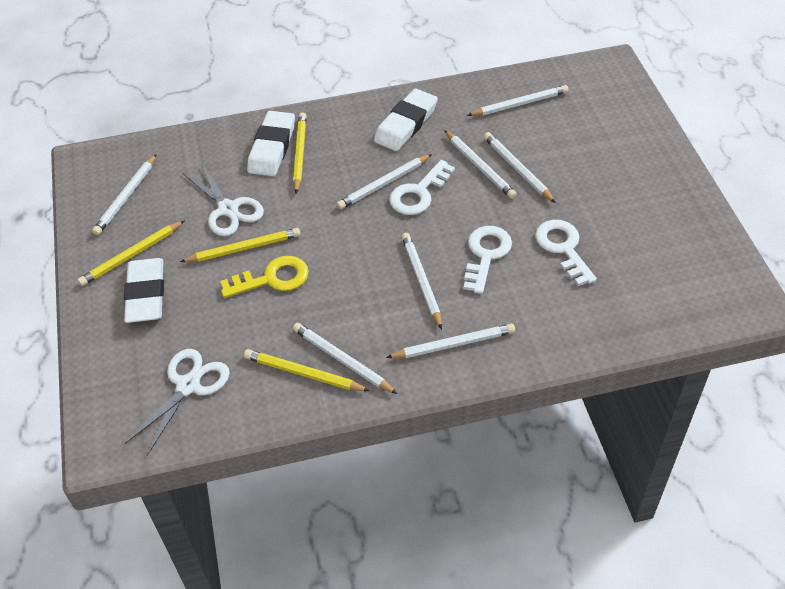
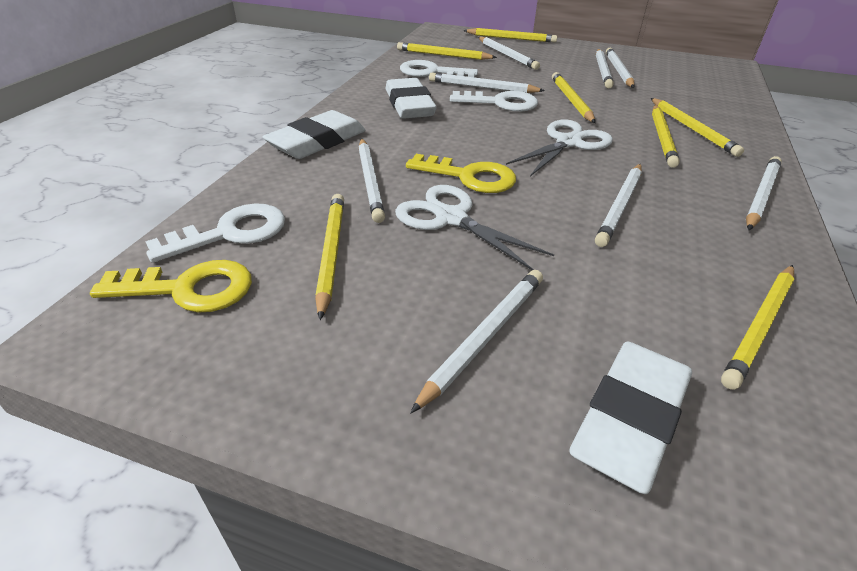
yellow key: [220,256,309,298] = 1 -> [90,260,252,313] [406,154,516,193] = 2
yellow pencil: [78,220,185,286] [180,228,301,262] [244,349,370,391] [293,112,307,194] = 4 -> [315,194,344,320] [397,42,497,60] [463,28,557,43] [552,72,596,123] [651,98,744,157] [652,105,680,168] [721,265,794,390] = 7

